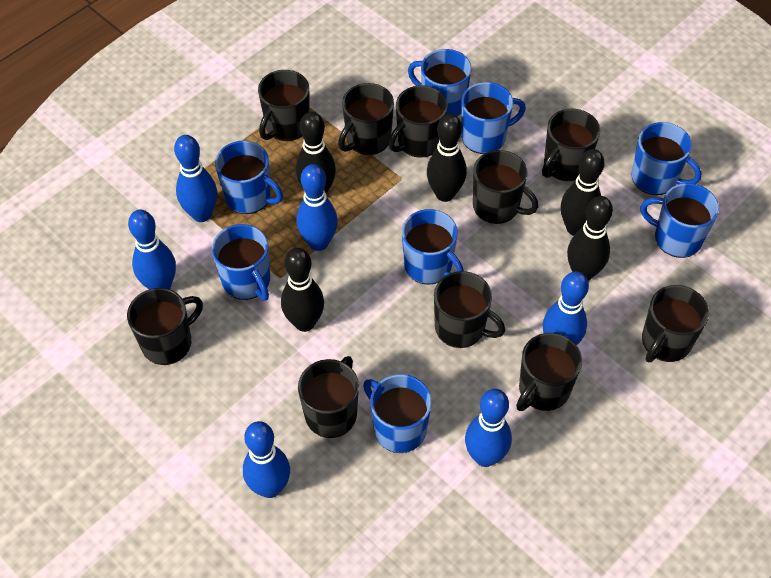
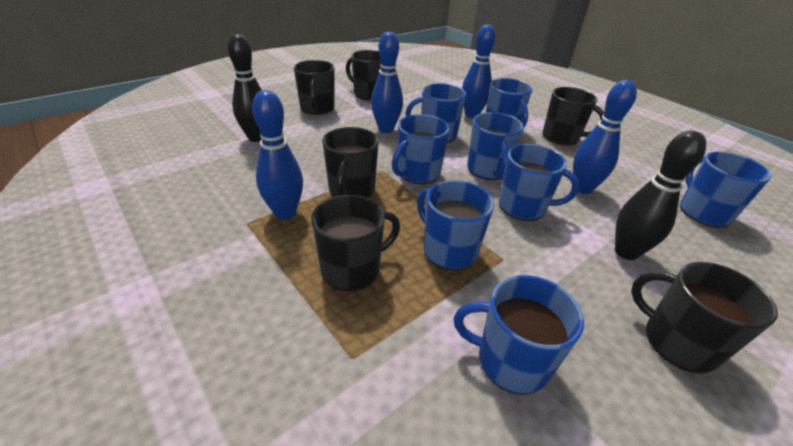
black bowling pin: [281,248,324,332] [296,112,336,195] [427,114,467,202] [561,149,605,236] [567,196,613,281] = 5 -> [227,34,262,142] [615,131,706,260] = 2
black mug: [127,288,203,365] [258,70,310,141] [298,356,359,438] [338,83,394,155] [389,85,448,158] [434,271,505,348] [473,150,538,224] [516,333,582,411] [542,109,600,181] [642,285,709,362] = 10 -> [294,60,335,115] [311,195,400,292] [322,127,379,198] [346,50,381,101] [542,87,604,145] [631,262,778,374] = 6
blue bowling pin: [128,210,176,289] [174,135,217,222] [243,421,290,498] [296,164,338,251] [465,389,512,467] [543,271,589,345] = 6 -> [252,90,303,220] [371,32,403,133] [462,24,496,118] [573,80,637,194] = 4

